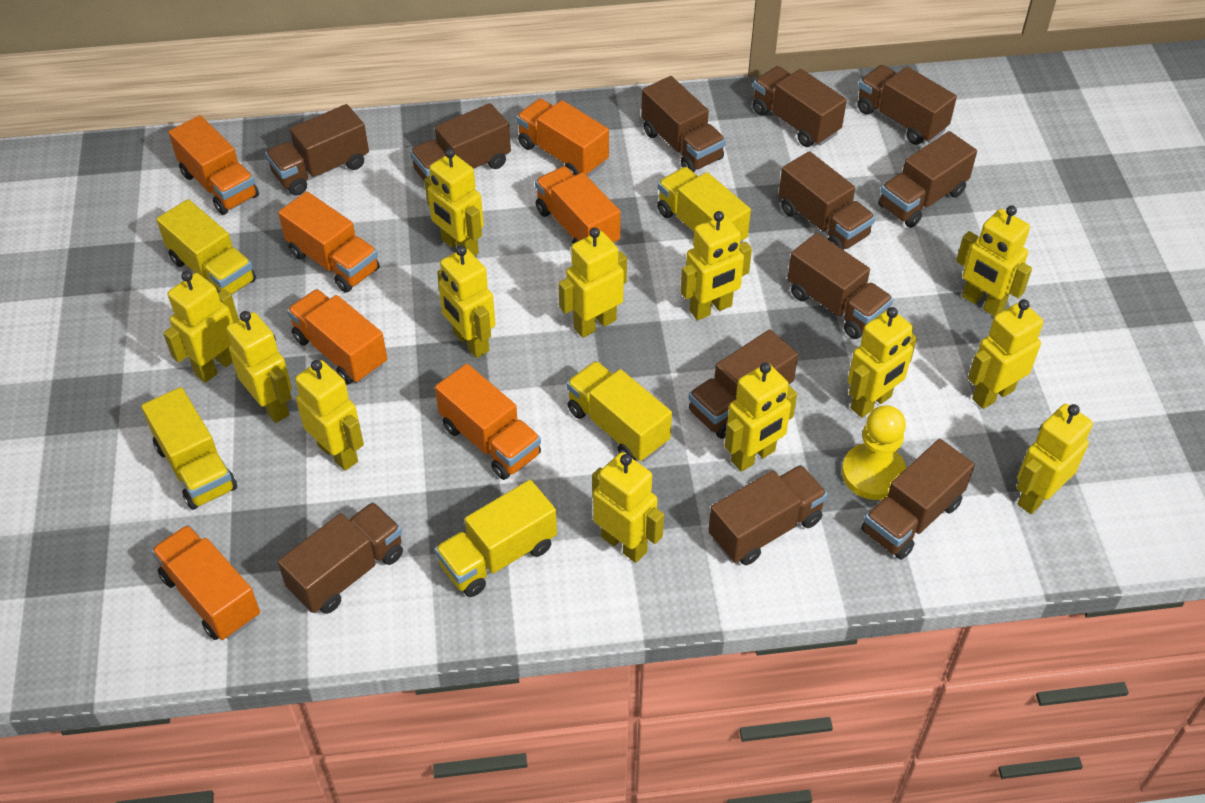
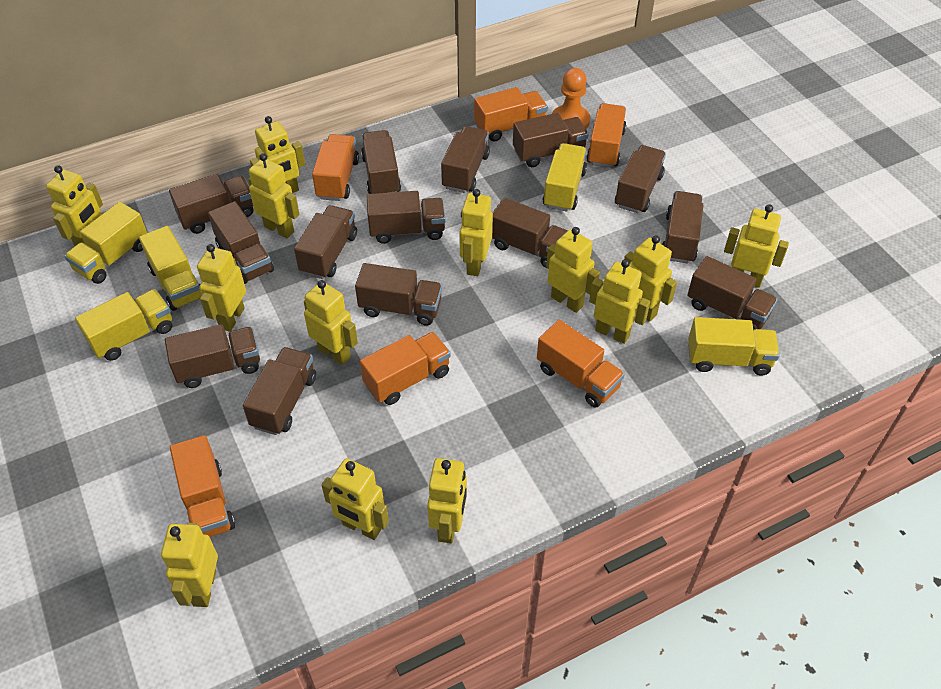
brown truck: [265,104,369,195] [278,502,403,614] [410,103,511,182] [641,76,726,172] [688,329,798,439] [708,465,828,565] [753,66,847,147] [779,151,875,250] [787,233,893,339] [857,65,957,145] [861,439,975,560] [878,131,977,228] = 12 -> [165,324,260,388] [169,174,254,234] [208,201,274,284] [243,347,316,435] [294,205,357,279] [355,263,442,325] [361,130,401,194] [367,191,445,244] [441,126,490,193] [492,198,568,269] [513,113,588,167] [615,145,666,213] [662,191,704,264] [687,256,778,330] = 14
orange pawn: none = 0 -> [552,68,590,129] = 1
orange truck: [151,525,260,640] [168,115,259,215] [278,191,380,292] [287,289,387,385] [435,364,541,480] [516,99,609,177] [535,166,621,244] = 7 -> [170,435,235,537] [312,134,359,201] [360,332,451,405] [474,87,548,142] [537,320,625,408] [586,103,626,168] = 6
yellow pawn: [842,405,906,500] = 1 -> none = 0

